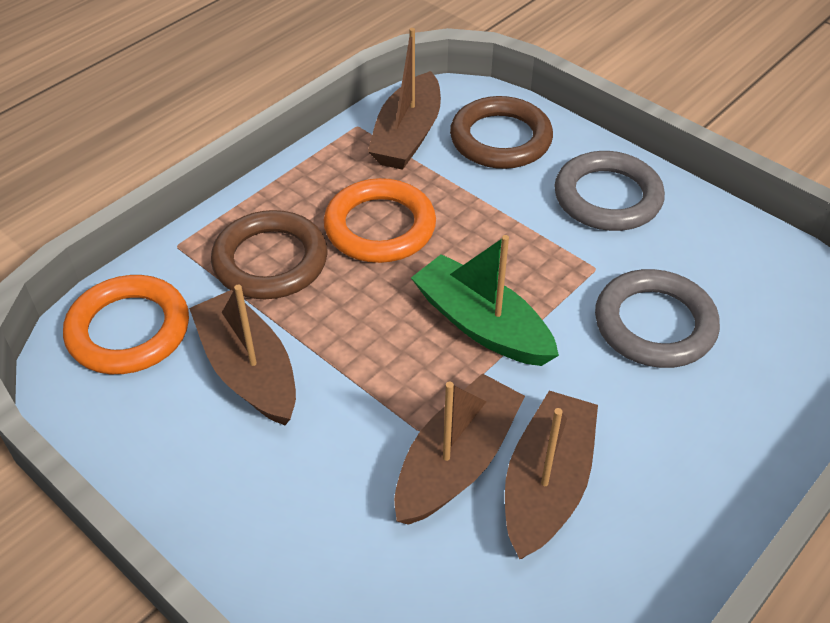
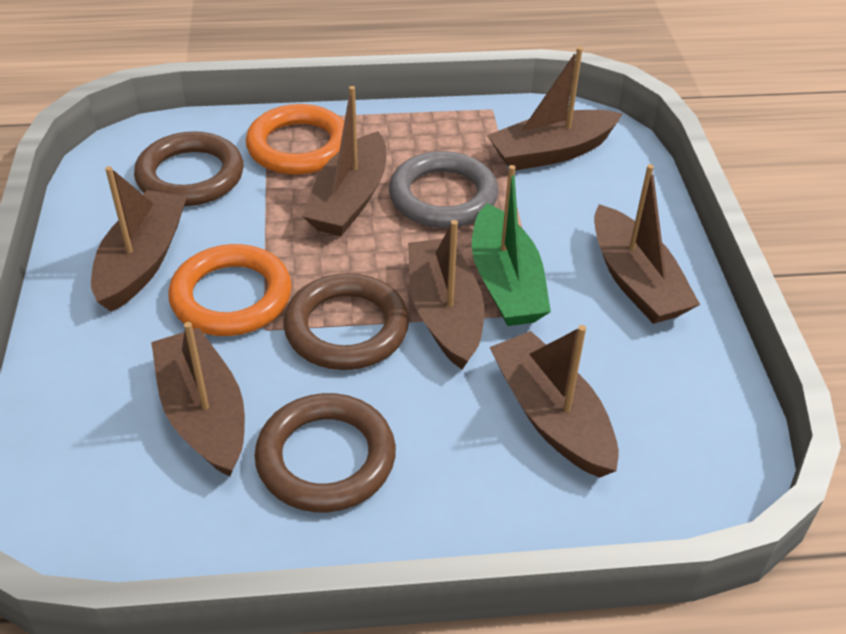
brown boat: [189,285,296,425] [368,28,441,170] [394,373,525,525] [505,391,598,559] = 4 -> [91,166,187,312] [151,322,245,477] [302,86,386,236] [408,220,484,369] [487,47,623,171] [489,325,619,478] [594,164,700,324] = 7
brown ring: [211,210,328,299] [450,96,553,169] = 2 -> [134,131,243,206] [254,393,396,512] [284,273,409,370] = 3
grey ring: [555,151,665,231] [595,269,720,368] = 2 -> [389,151,498,228] = 1

